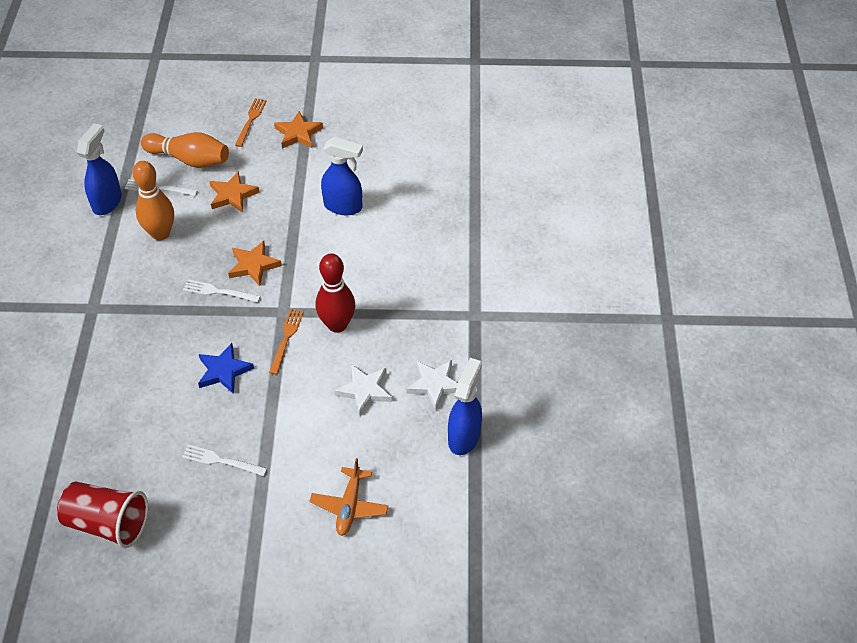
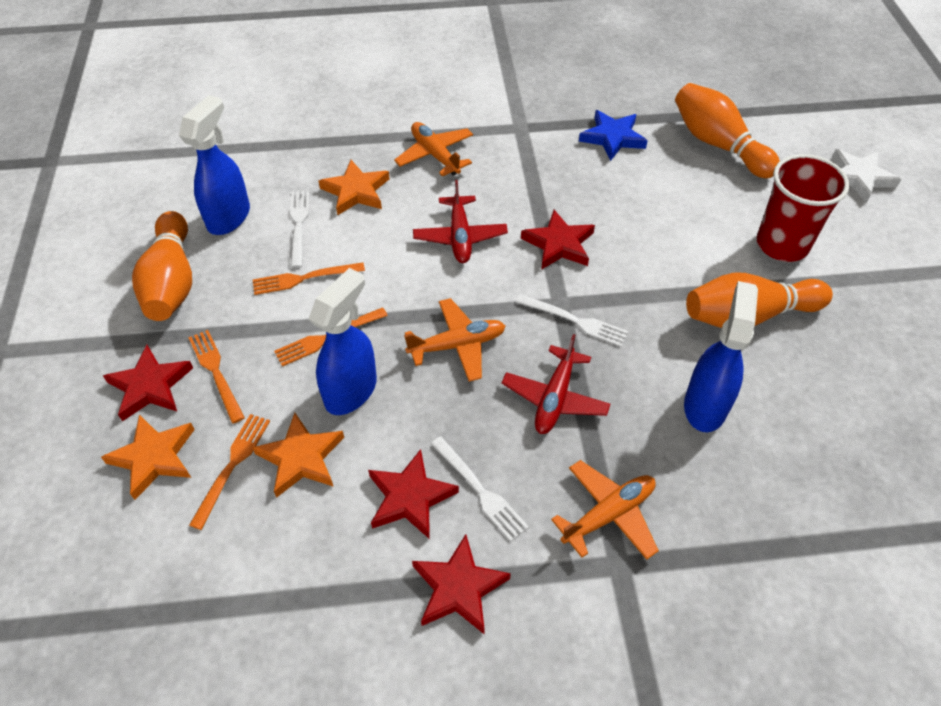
orange bowling pin: [132,161,174,240] [141,132,229,168] = 2 -> [132,211,192,321] [675,83,780,178] [686,272,833,328] = 3
orange fork: [235,98,267,147] [269,309,304,375] = 2 -> [188,330,245,424] [189,414,270,530] [253,262,365,295] [274,307,388,367] = 4
orange plane: [309,458,389,536] = 1 -> [394,122,473,177] [404,298,505,382] [551,460,659,560] = 3
red bowling pin: [316,254,355,333] = 1 -> none = 0
red plane: none = 0 -> [413,180,508,263] [502,334,610,434] = 2
red star: none = 0 -> [103,345,193,421] [368,449,459,539] [412,534,511,634] [521,210,595,270] = 4
white star: [334,364,392,416] [406,360,458,410] = 2 -> [832,149,901,203] = 1

